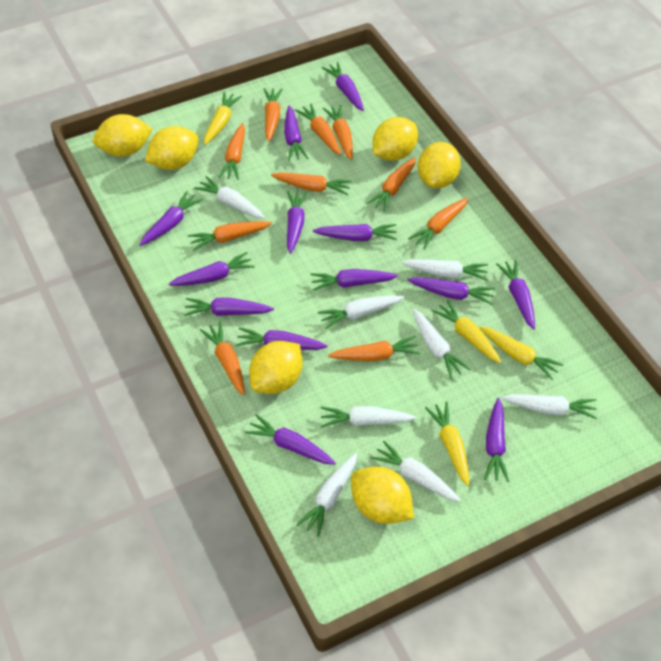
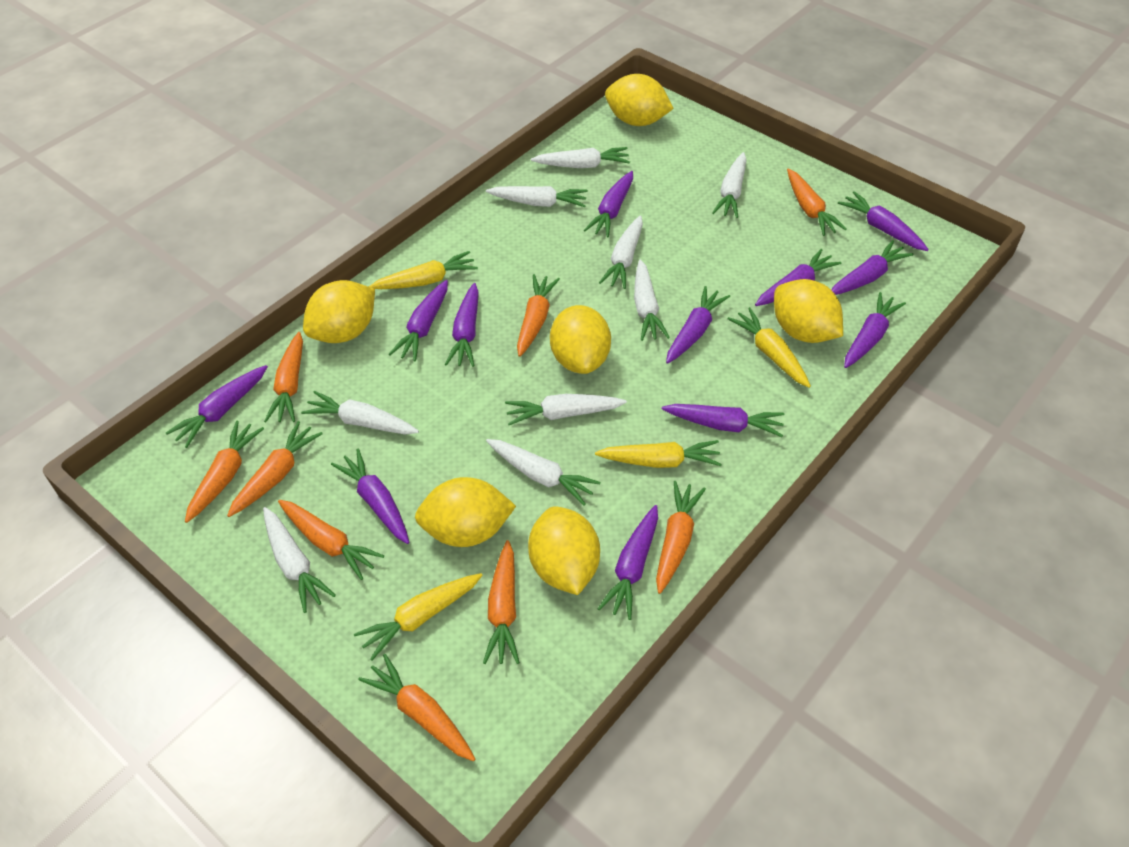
orange carrot: [188,221,272,251] [200,322,245,395] [218,123,245,180] [264,88,283,142] [271,172,352,195] [295,104,341,155] [323,105,353,160] [328,336,420,361] [367,158,416,212] [408,198,468,249] = 10 -> [185,420,264,523] [227,421,323,517] [264,332,303,422] [278,500,384,580] [358,654,475,761] [483,540,520,664] [517,274,560,357] [656,481,706,594] [787,168,847,236] = 9
purple carrot: [139,191,203,246] [169,252,255,286] [184,298,274,316] [236,327,328,350] [245,414,336,464] [284,105,308,161] [287,191,308,254] [310,269,398,291] [313,224,397,241] [322,62,364,111] [408,277,495,305] [484,398,509,482] [496,260,535,330] = 13 -> [166,365,268,448] [331,449,409,544] [389,280,448,362] [445,283,479,367] [584,171,633,237] [597,505,658,620] [662,404,784,437] [666,286,730,364] [755,249,841,306] [831,240,913,295] [838,191,929,251] [844,292,906,368] = 12
white carrot: [194,176,265,219] [296,453,357,536] [318,295,404,329] [321,406,417,428] [371,441,461,502] [402,259,488,281] [413,309,470,379] [502,394,597,419] = 8 -> [263,507,336,613] [301,391,419,434] [486,186,588,207] [486,439,600,506] [505,394,627,425] [531,147,630,168] [599,215,643,289] [634,260,670,341] [712,152,746,218] = 9

